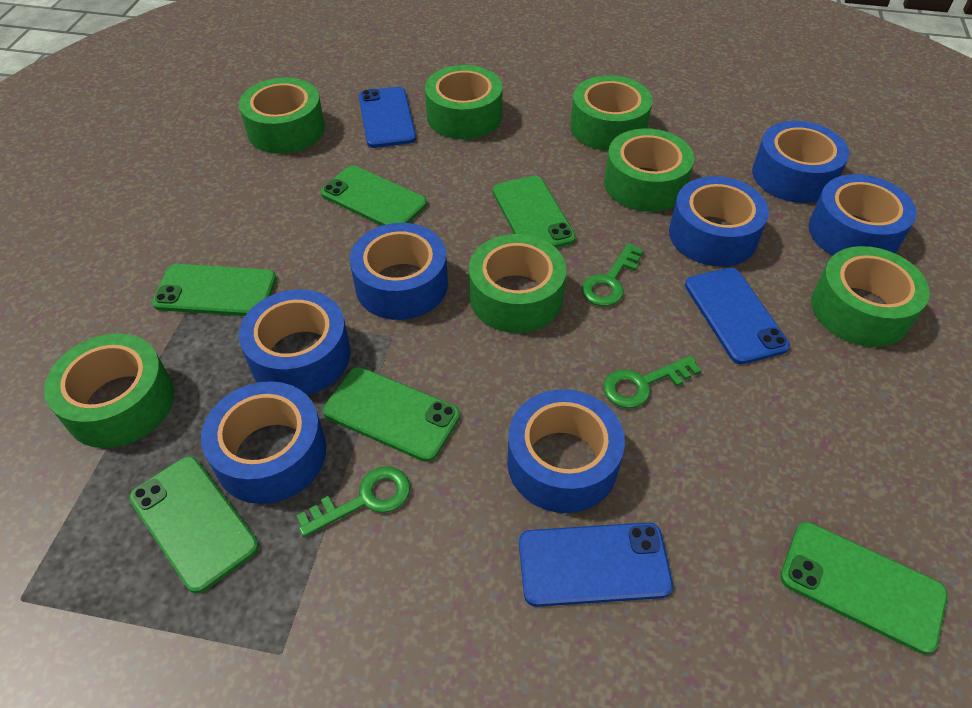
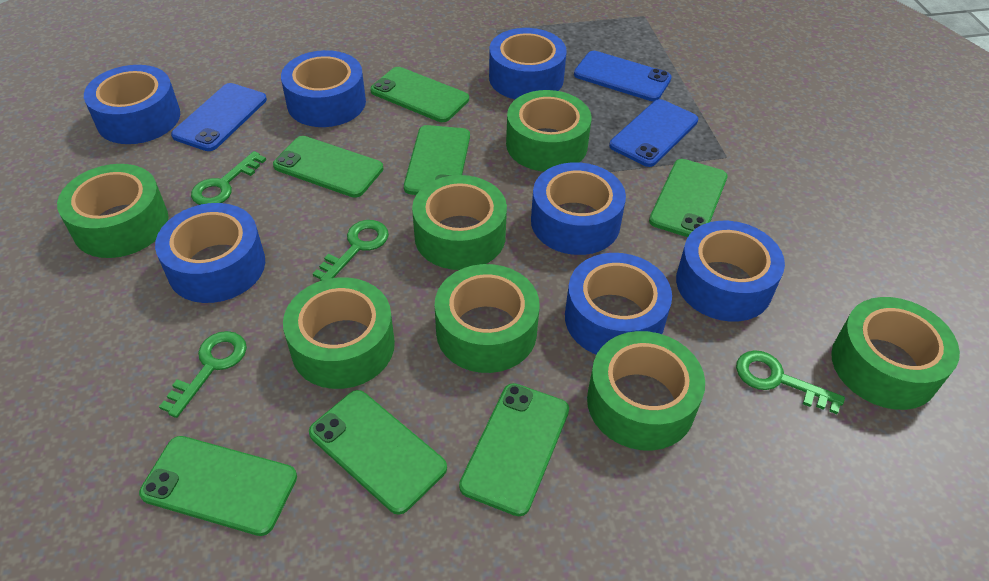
green key: [296,466,410,537] [582,243,644,306] [603,356,701,408] = 3 -> [159,331,247,418] [191,151,266,205] [313,220,389,281] [736,350,845,414] = 4
green phone: [129,456,259,594] [152,264,276,316] [321,165,427,226] [323,367,460,462] [493,176,576,248] [780,522,948,654] = 6 -> [139,436,297,536] [273,136,383,198] [309,390,447,515] [370,67,469,122] [404,125,470,195] [459,383,569,516] [649,159,728,237] = 7

